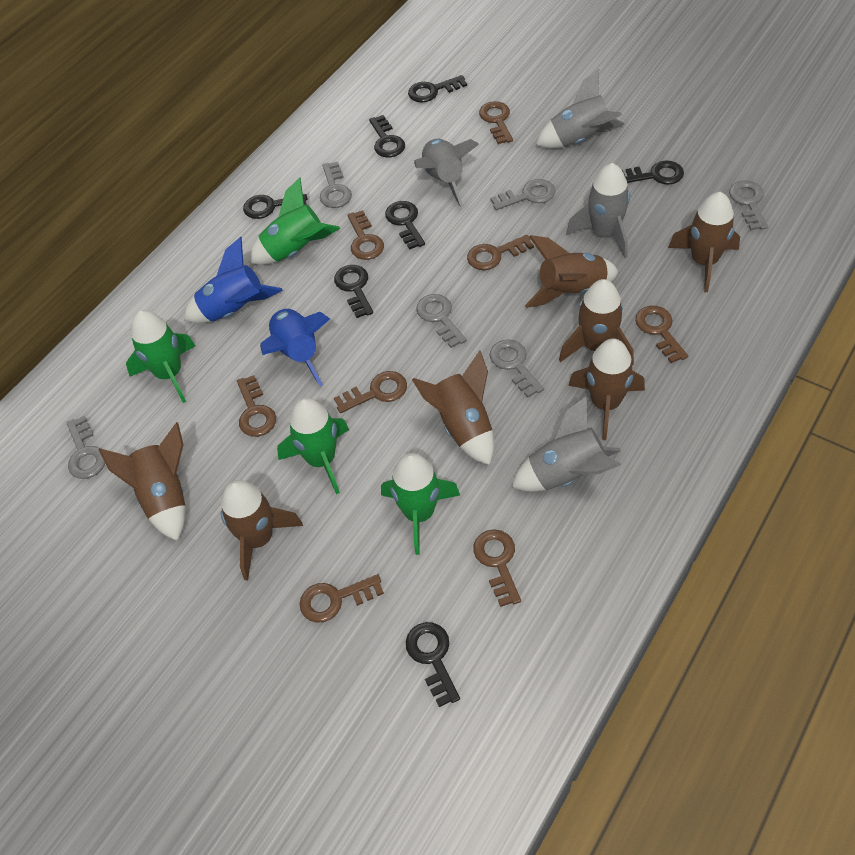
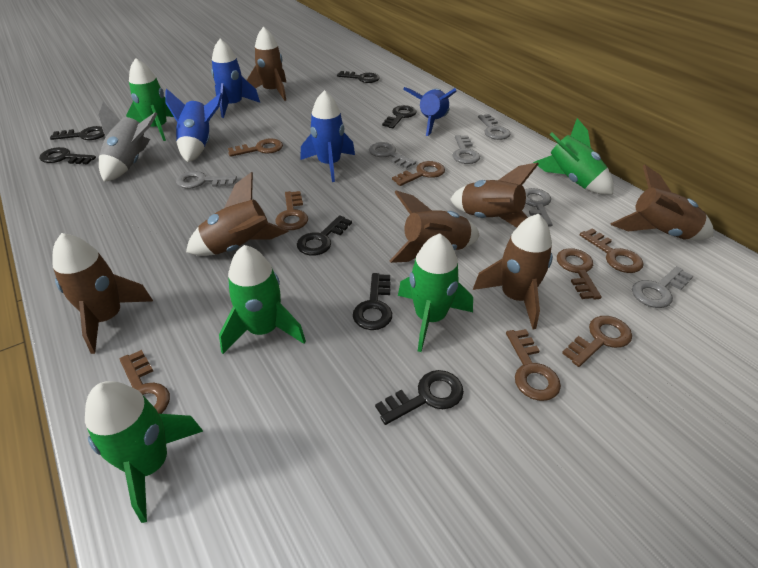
blue rocket: [184,237,283,323] [260,309,330,386] = 2 -> [166,88,222,162] [211,39,260,118] [300,90,355,182] [403,87,457,136] = 4
green rocket: [126,310,195,403] [249,177,340,265] [277,398,349,494] [381,453,460,555] = 4 -> [85,381,203,523] [126,58,174,141] [219,245,306,354] [398,233,473,352] [533,118,613,195] = 5
grey rocket: [414,139,479,207] [512,395,621,492] [536,69,625,148] [566,163,630,258] = 4 -> [98,102,157,182] = 1

